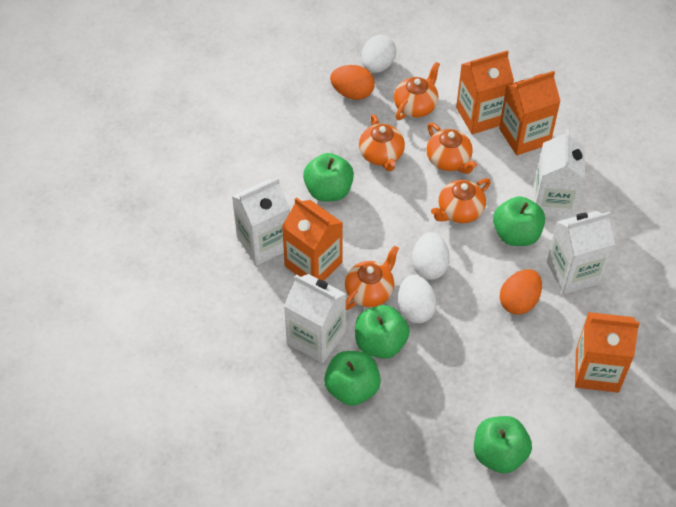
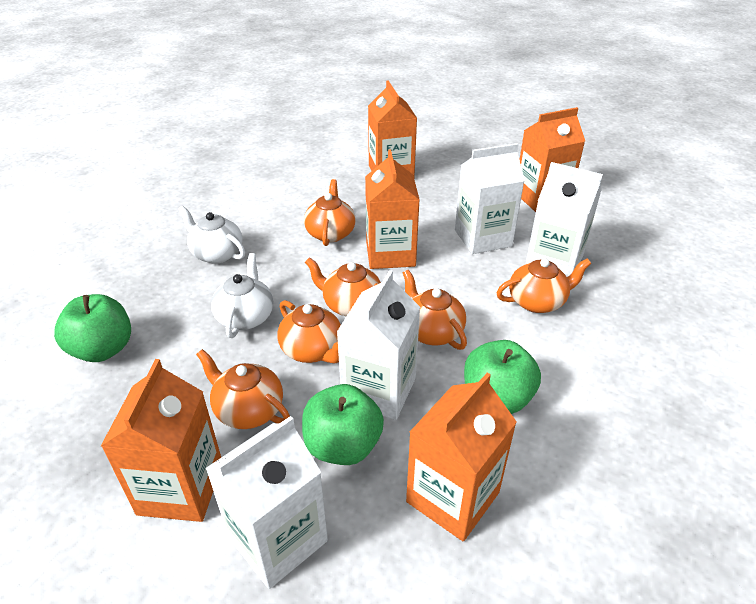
green apple: [303,153,354,202] [324,351,381,406] [355,305,410,359] [474,416,532,473] [493,196,545,246] = 5 -> [54,294,131,362] [302,384,384,465] [464,340,541,414] = 3
orange carton: [282,197,343,281] [456,50,514,134] [499,71,561,155] [575,312,640,393] = 4 -> [101,359,221,522] [365,150,420,269] [368,81,417,176] [406,373,517,541] [519,107,585,212] = 5
orange egg: [330,65,375,100] [500,269,542,315] = 2 -> none = 0
orange teapot: [345,245,399,310] [359,114,405,172] [394,62,440,120] [426,123,477,174] [431,178,491,223] = 5 -> [196,349,290,429] [277,300,341,363] [304,179,356,246] [305,257,381,316] [403,270,467,350] [496,258,591,313] = 6
white egg: [362,35,396,73] [398,275,437,323] [412,232,450,280] = 3 -> none = 0
white teapot: none = 0 -> [178,206,245,264] [211,253,273,338] = 2

